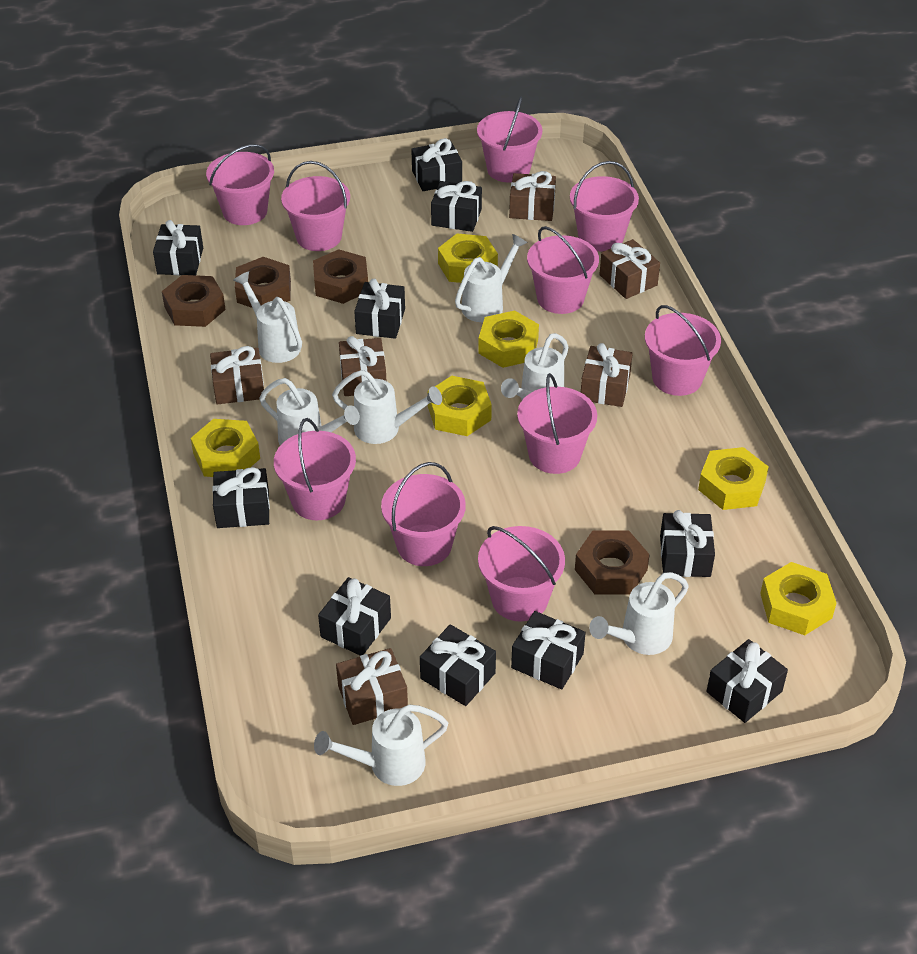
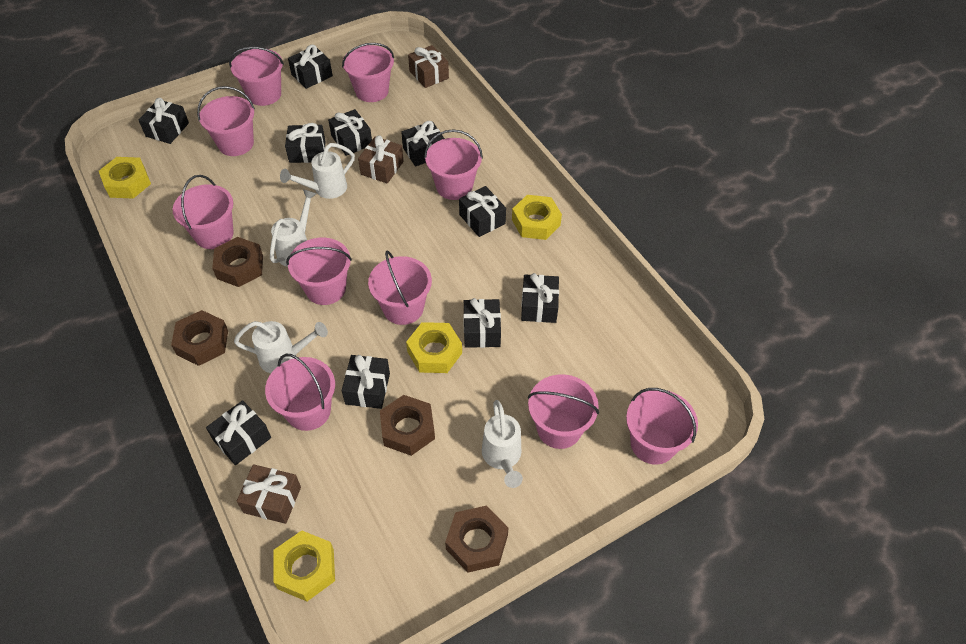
brown gift: [210,346,264,404] [336,648,408,725] [339,336,386,396] [509,171,556,221] [581,343,633,407] [599,239,660,299] = 6 -> [237,464,301,524] [358,135,404,184] [408,45,449,88] = 3
white watering can: [234,271,302,363] [259,378,360,445] [314,704,448,786] [332,370,442,444] [455,234,527,322] [501,333,569,400] [589,572,689,655] = 7 -> [234,321,328,373] [270,189,317,267] [280,143,355,199] [482,400,523,488] = 4
yellow nut: [191,419,260,477] [427,376,492,436] [438,233,498,283] [478,310,539,368] [698,447,769,510] [760,562,836,635] = 6 -> [99,157,151,199] [273,531,335,601] [406,322,462,373] [512,195,562,240] = 4

